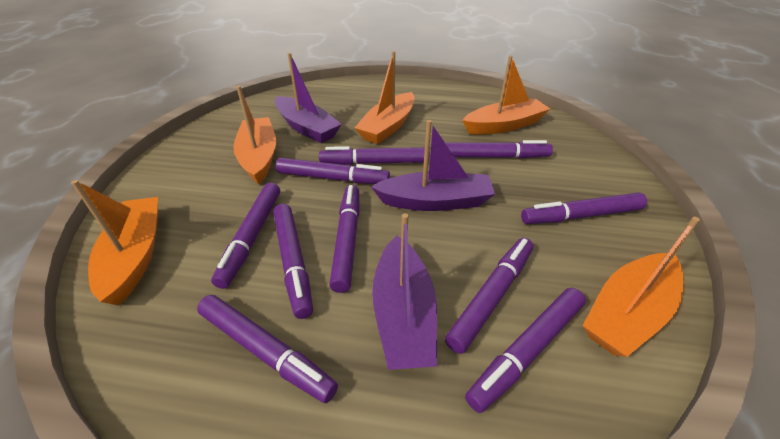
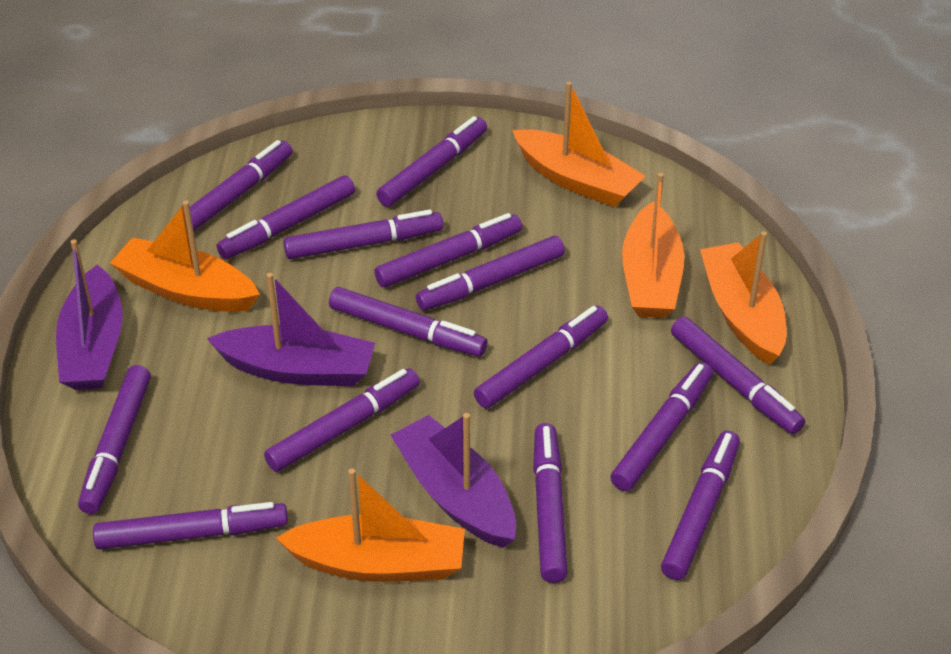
purple marker: [197,295,338,403] [211,182,280,289] [273,204,313,319] [276,158,390,184] [319,146,430,165] [329,185,359,293] [445,140,553,158] [445,238,533,354] [465,288,586,413] [521,193,647,224] = 10 -> [78,365,151,514] [93,502,288,549] [190,140,293,231] [217,175,355,259] [264,368,420,472] [283,210,443,259] [329,287,487,357] [374,213,522,288] [376,116,487,207] [416,236,565,311] [474,306,608,408] [533,423,568,583] [610,362,713,491] [661,430,740,580] [671,317,805,434] = 15

